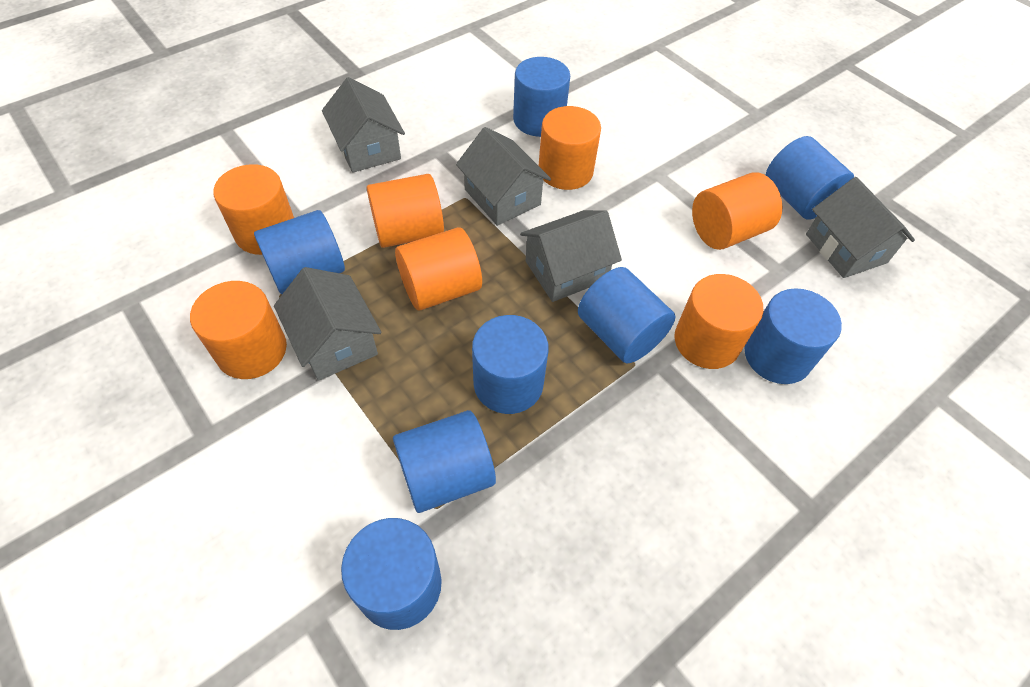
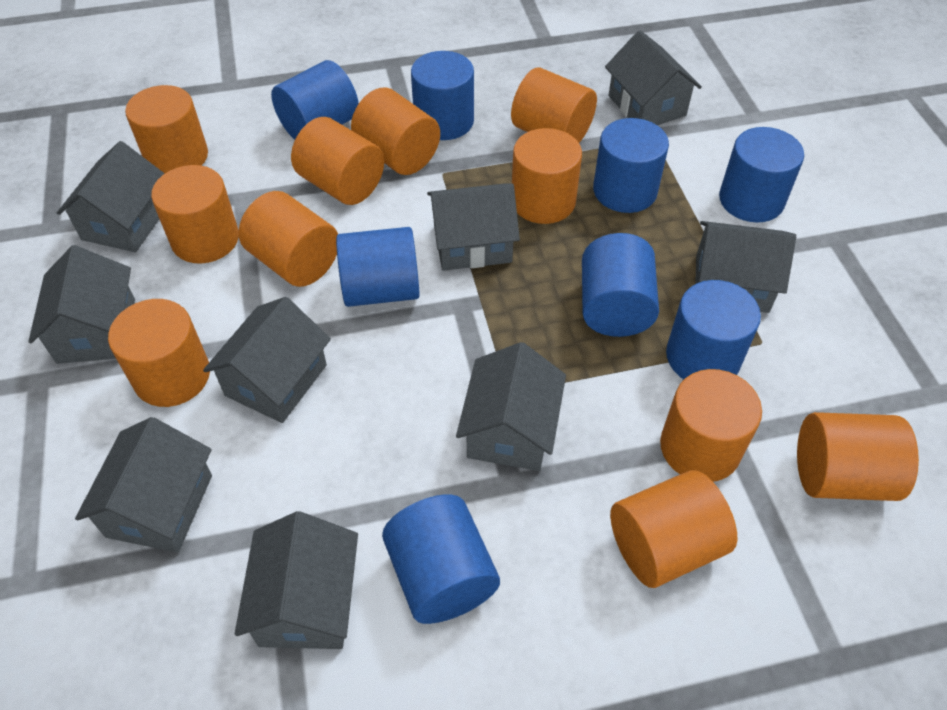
grey house: [274,267,382,381] [322,77,405,173] [456,127,551,226] [520,210,622,302] [806,177,915,278] = 5 -> [28,245,135,364] [57,141,165,252] [75,417,212,553] [203,297,331,423] [235,511,358,649] [427,184,520,271] [456,342,566,471] [605,30,702,125] [695,221,796,313] = 9
orange cylinder: [190,281,287,379] [213,164,294,255] [367,174,444,248] [395,227,482,310] [538,106,601,190] [674,274,764,369] [692,172,782,250] = 7 -> [108,299,210,407] [125,85,208,173] [151,165,239,263] [239,191,338,287] [291,117,384,205] [351,88,440,175] [511,67,597,143] [512,128,582,224] [610,470,737,588] [660,369,762,482] [797,412,919,501] = 11

